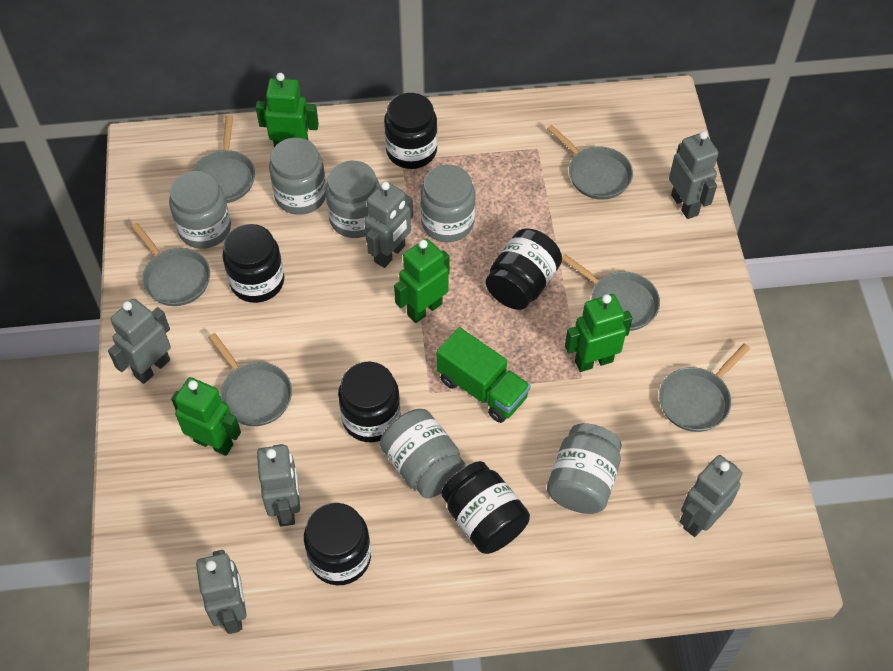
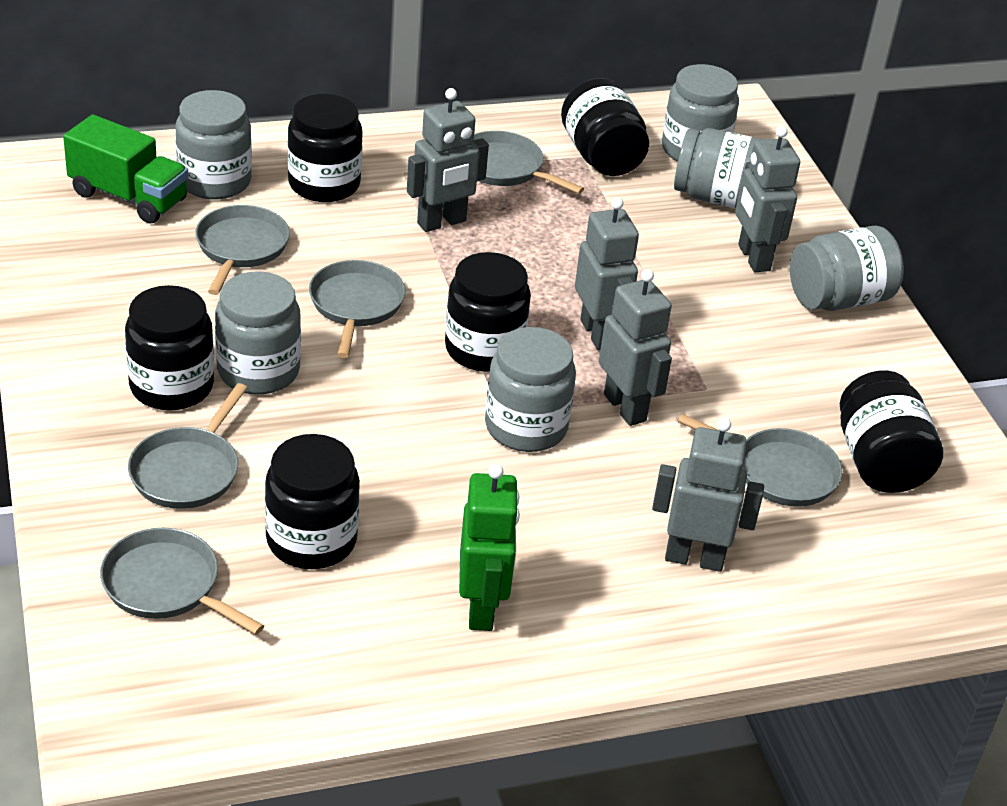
green robot: [171,377,241,456] [256,73,319,147] [394,238,450,323] [565,294,633,372] = 4 -> [459,464,520,631] = 1
grey robot: [108,299,171,384] [196,550,247,634] [257,444,300,526] [364,181,413,268] [669,131,719,219] [680,455,742,537] = 6 -> [407,88,489,232] [575,197,639,350] [599,269,672,426] [652,417,764,572] [735,126,800,272] = 5

